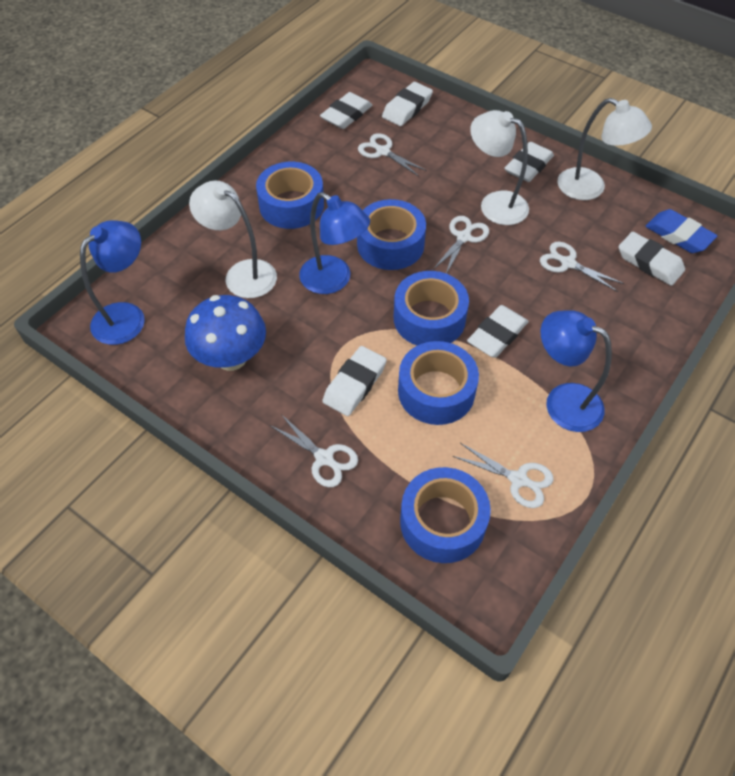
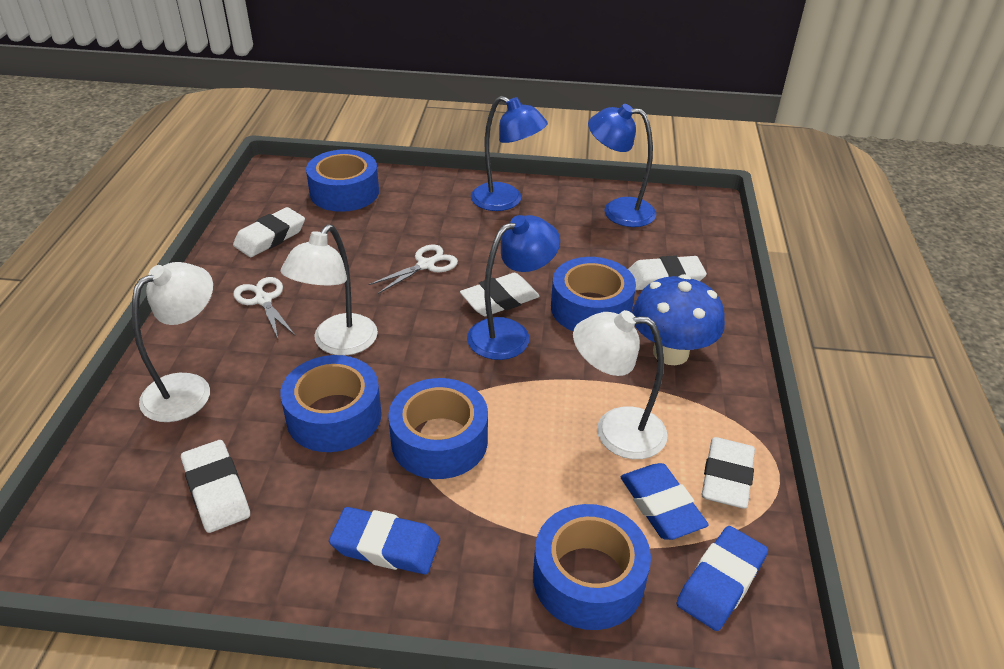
blue eraser: [645,209,718,253] = 1 -> [329,507,440,574] [621,463,709,540] [676,526,768,631] = 3
white eraser: [320,92,372,129] [322,346,387,416] [382,82,433,126] [467,305,529,358] [504,142,554,182] [618,232,685,286] = 6 -> [181,440,250,533] [233,207,305,257] [460,273,540,316] [628,255,707,290] [702,437,755,509] = 5
white scissors: [270,414,358,487] [358,133,427,176] [433,216,489,274] [453,443,553,508] [540,242,624,292] = 5 -> [233,277,295,339] [369,245,458,294] = 2

